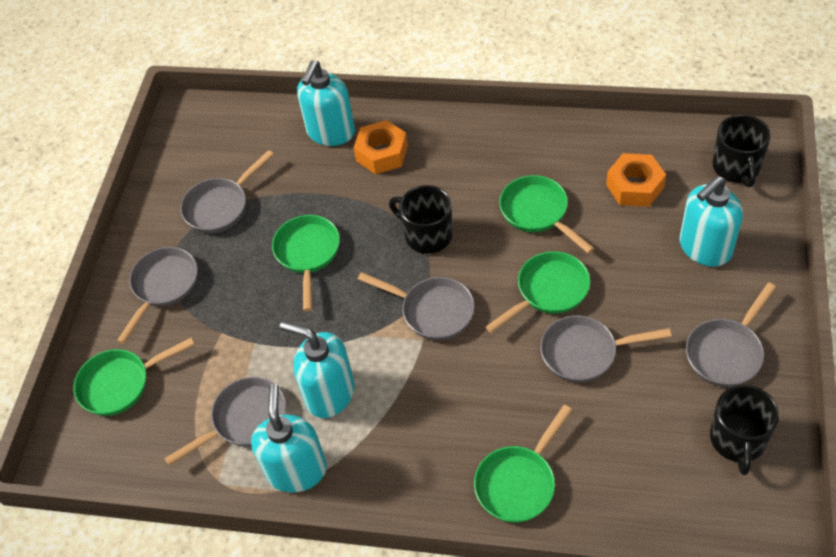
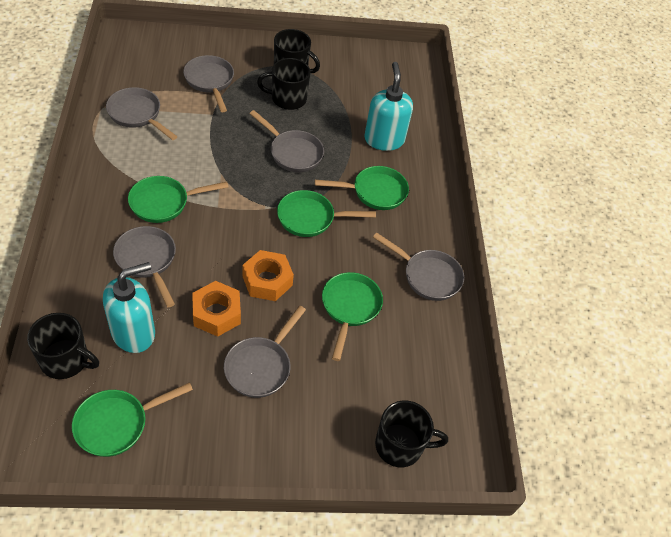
black mug: [389,185,453,254] [710,385,779,475] [712,115,771,187] = 3 -> [27,313,99,379] [257,58,311,110] [274,29,320,73] [375,400,448,467] = 4
turquoise soap dispenser: [251,384,327,493] [280,321,355,418] [297,60,355,146] [679,176,743,267] = 4 -> [103,262,155,353] [364,62,413,151] = 2

